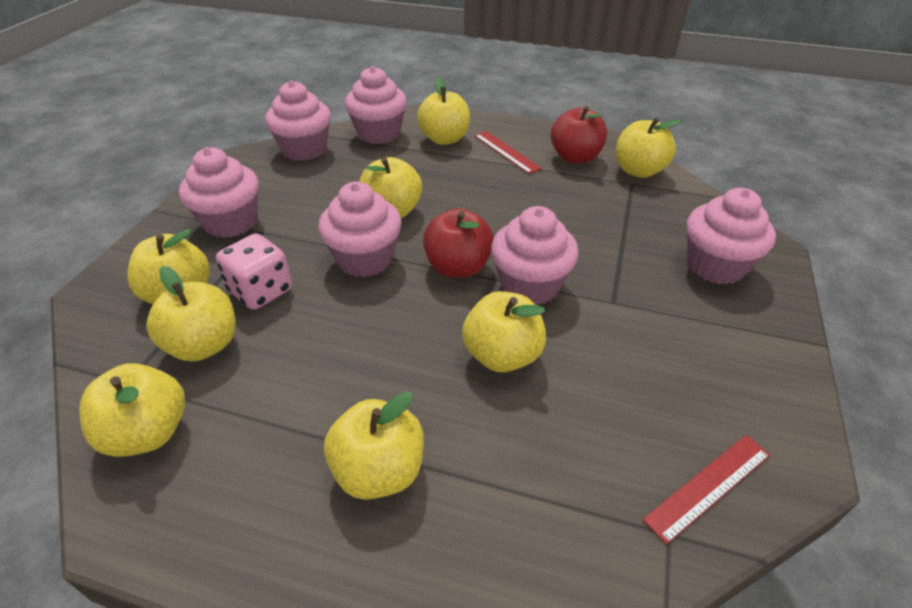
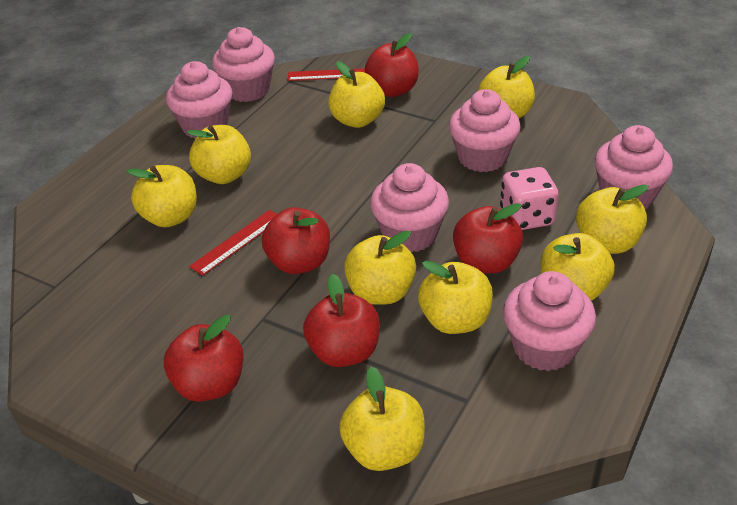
red apple: [423,208,494,278] [551,106,607,164] = 2 -> [164,315,243,402] [262,207,330,274] [303,274,380,367] [365,33,419,97] [453,203,523,274] = 5
yellow apple: [79,363,185,457] [127,229,210,304] [146,266,236,362] [324,391,424,500] [359,157,422,218] [417,77,470,145] [462,291,546,372] [616,117,681,178] = 8 -> [127,165,197,227] [187,125,251,184] [328,61,385,128] [339,367,425,471] [344,231,416,305] [418,261,493,334] [478,56,535,118] [540,233,615,301] [576,185,649,254] = 9

